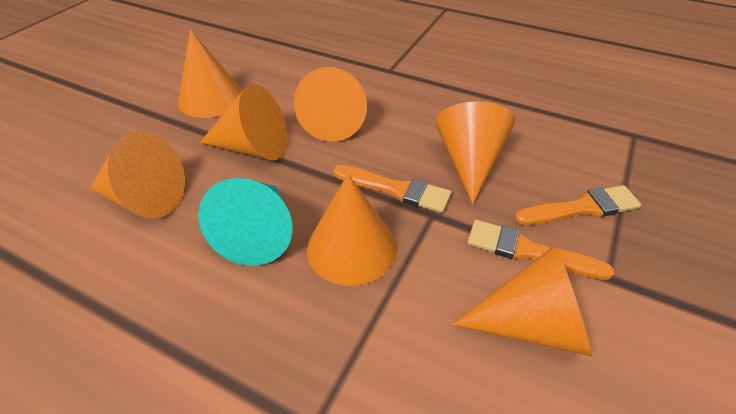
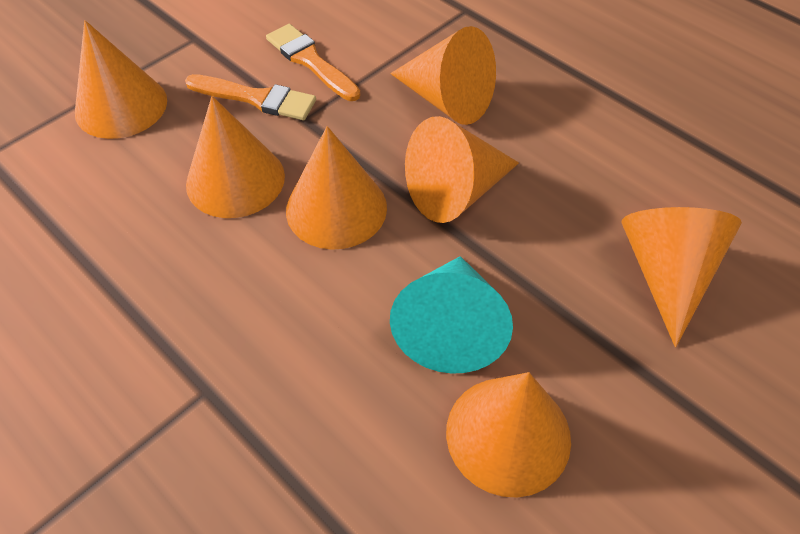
orange brush: [333,165,451,213] [467,220,614,280] [514,185,641,225] = 3 -> [185,74,316,120] [266,24,360,101] = 2

